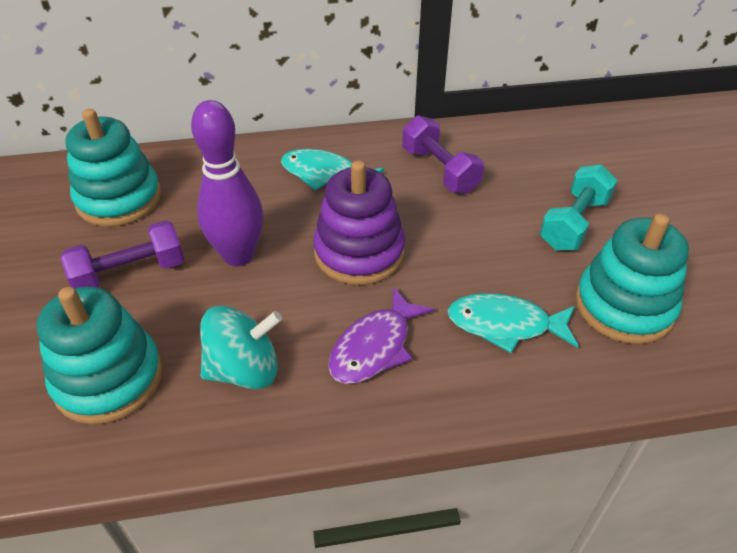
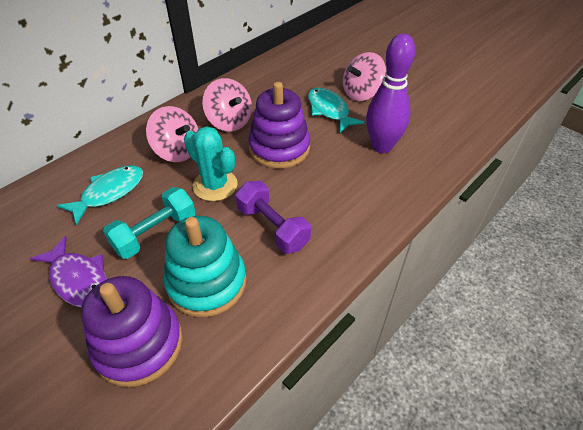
pink spinning top: none = 0 -> [146,106,198,162] [202,78,252,132] [343,52,386,101] = 3
purple dumbbell: [60,220,184,288] [402,115,484,194] = 2 -> [236,181,311,254] = 1
purple stacking toy: [313,161,405,285] = 1 -> [81,276,183,387] [248,82,310,169] = 2
turquoise cactus: none = 0 -> [184,126,238,201] = 1
turquoise spinning top: [200,306,282,389] = 1 -> none = 0
turquoise stacking toy: [37,287,163,424] [65,109,161,227] [575,214,689,344] = 3 -> [164,216,246,317] = 1

